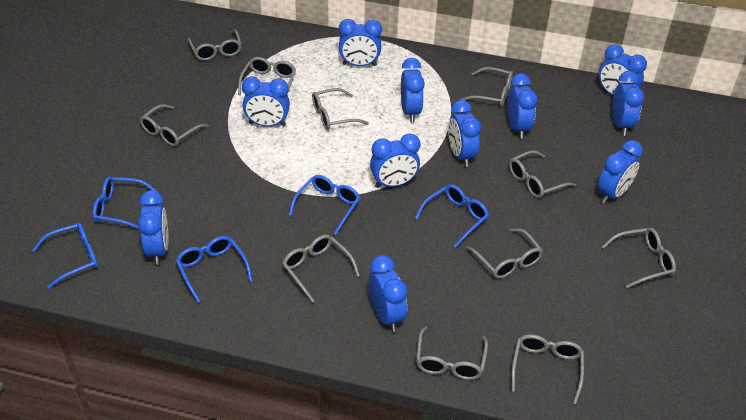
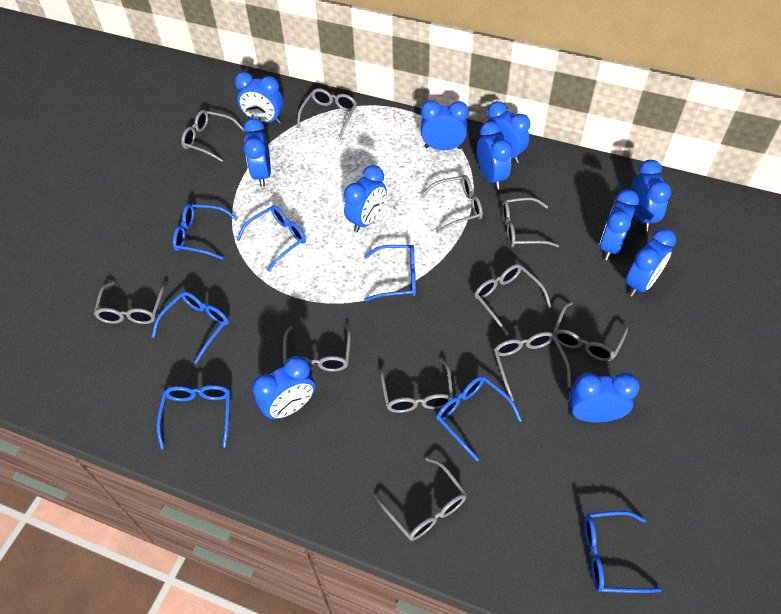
blue glasses: [33,223,98,289] [93,177,158,229] [176,236,253,303] [289,175,360,235] [415,184,489,248] = 5 -> [152,291,229,364] [156,385,230,450] [173,204,238,260] [236,206,306,271] [364,245,416,301] [436,376,522,461] [584,511,662,593] = 7

